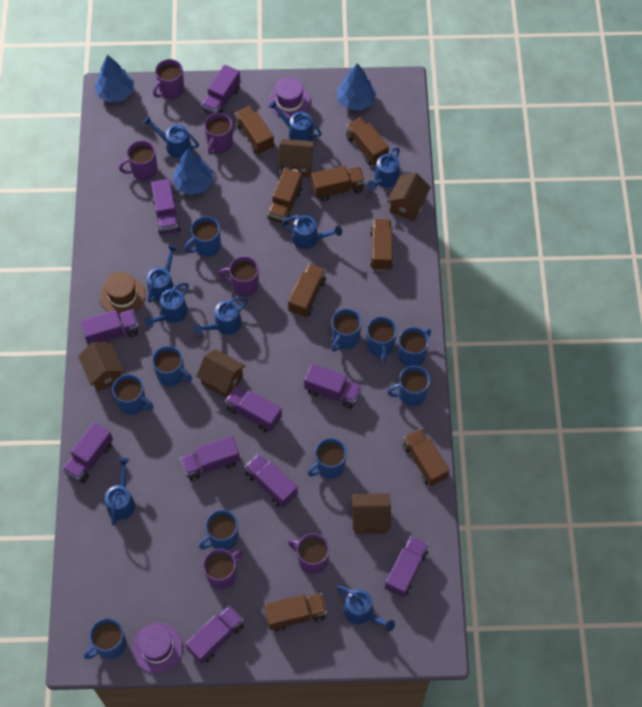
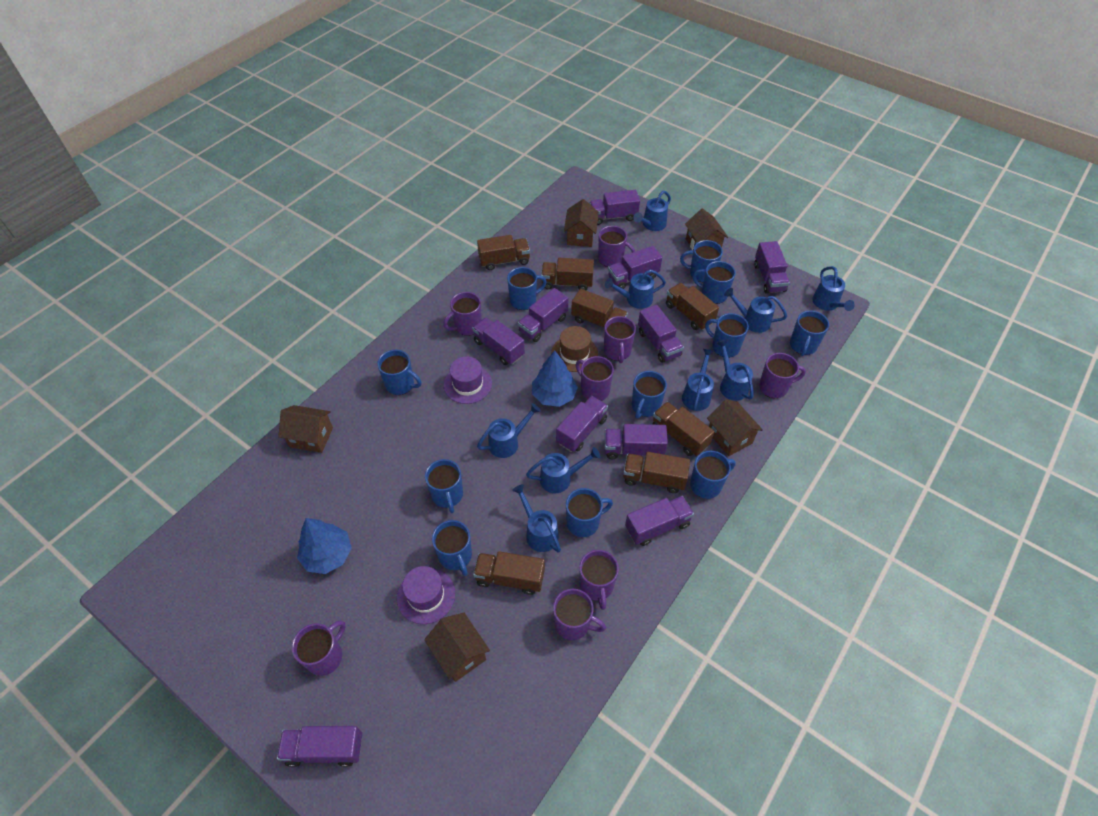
blue mug: [84,618,126,659] [112,374,154,415] [152,346,192,386] [184,216,221,257] [199,510,238,550] [308,438,347,479] [332,309,362,352] [367,317,397,363] [387,366,430,406] [398,327,431,367] = 10 -> [377,350,422,395] [425,459,463,513] [432,520,472,576] [507,267,547,310] [566,488,613,537] [632,371,667,418] [680,240,723,282] [690,451,736,499] [693,261,736,304] [705,313,749,358] [790,311,829,356] = 11
blue tree: [94,55,134,103] [172,148,213,195] [337,63,376,111] = 3 -> [297,518,352,574] [532,350,578,407] = 2
brown truck: [235,106,274,155] [264,593,327,632] [267,169,302,225] [288,264,326,318] [311,165,365,201] [346,117,389,166] [370,219,393,271] [403,428,450,487] = 8 -> [473,551,545,595] [477,235,530,270] [541,258,594,290] [571,289,628,327] [623,452,690,493] [652,402,715,456] [666,283,719,330] = 7
purple mug: [119,140,157,180] [153,59,184,99] [203,549,243,590] [204,113,233,155] [219,256,259,297] [288,533,330,574] = 6 -> [292,620,346,676] [443,292,482,336] [553,589,606,640] [576,356,614,401] [579,550,619,610] [598,226,635,267] [604,316,636,363] [759,353,806,398] = 8

